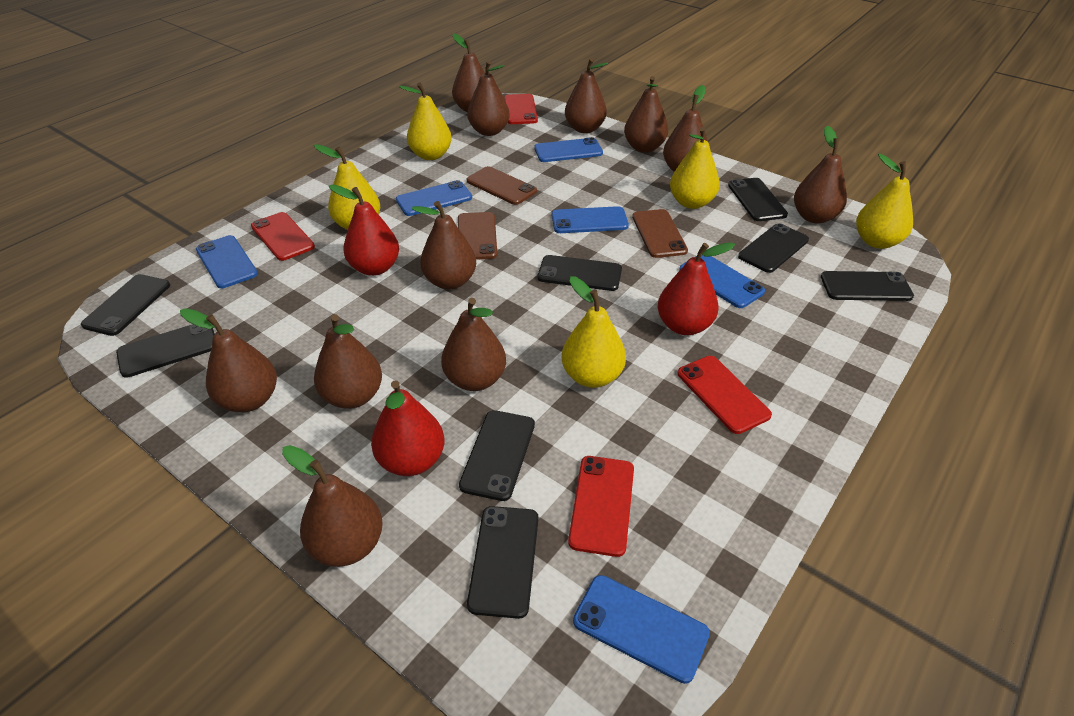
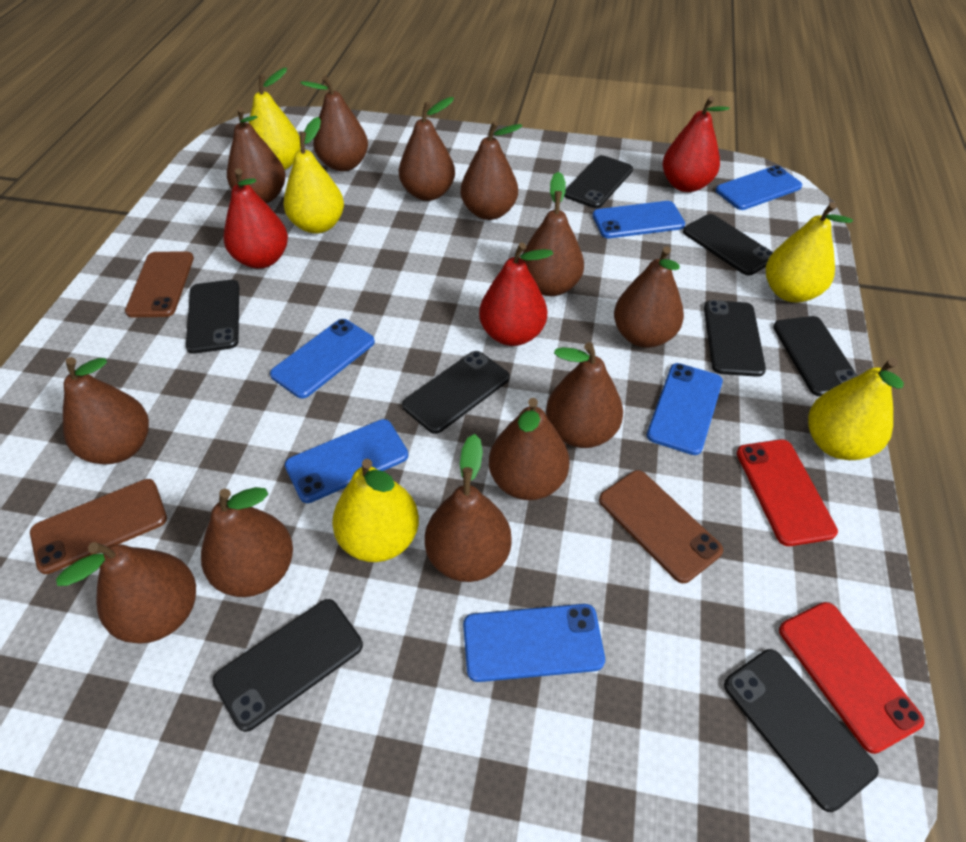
brown pear: [180,308,277,412] [282,445,383,567] [314,314,382,409] [412,201,476,289] [441,298,506,391] [452,33,485,112] [467,61,510,136] [565,58,608,133] [624,76,668,153] [663,85,708,172] [794,126,847,224] = 11 -> [56,542,196,644] [63,357,149,464] [201,487,293,597] [227,107,286,203] [301,76,368,171] [399,97,455,201] [425,434,512,582] [461,121,522,220] [489,398,570,500] [522,172,584,296] [546,342,623,448] [614,246,684,348] = 12
red phone: [251,212,315,261] [504,94,538,124] [568,456,634,557] [677,356,772,434] = 4 -> [737,439,838,546] [779,602,924,754] = 2

